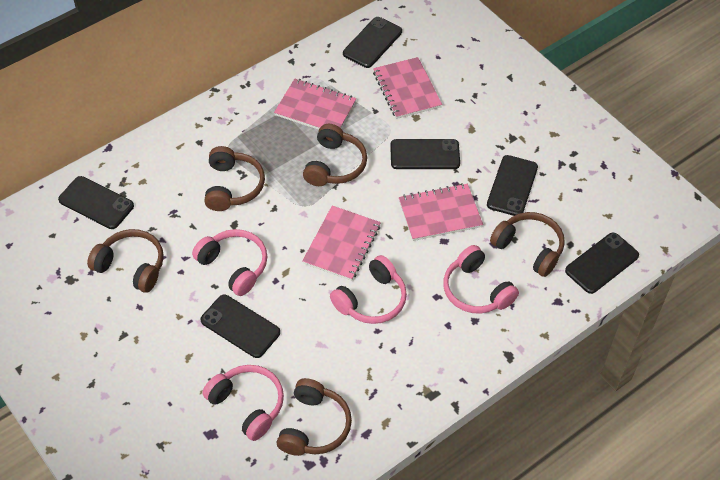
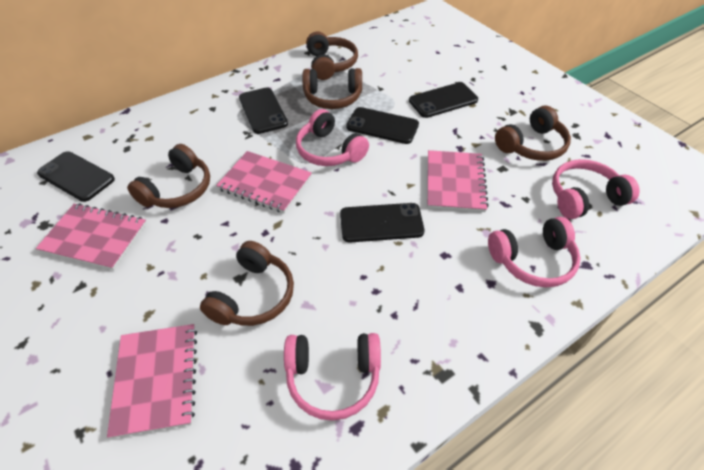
black phone: [58,176,134,229] [200,295,280,358] [343,17,402,68] [390,139,460,169] [487,155,538,216] [565,232,639,294] = 6 -> [37,151,115,202] [239,88,288,134] [340,203,425,242] [346,107,419,144] [409,82,478,118] = 5

